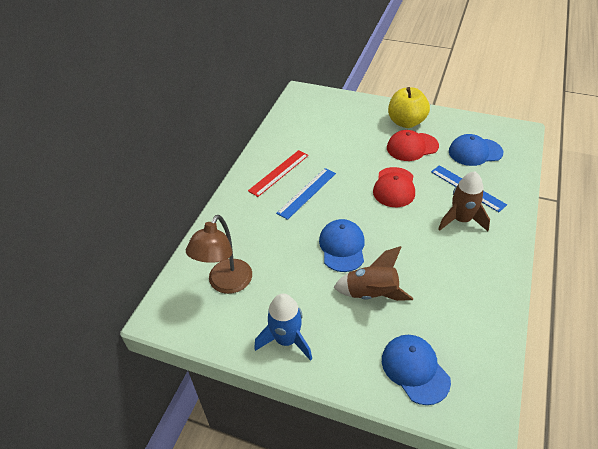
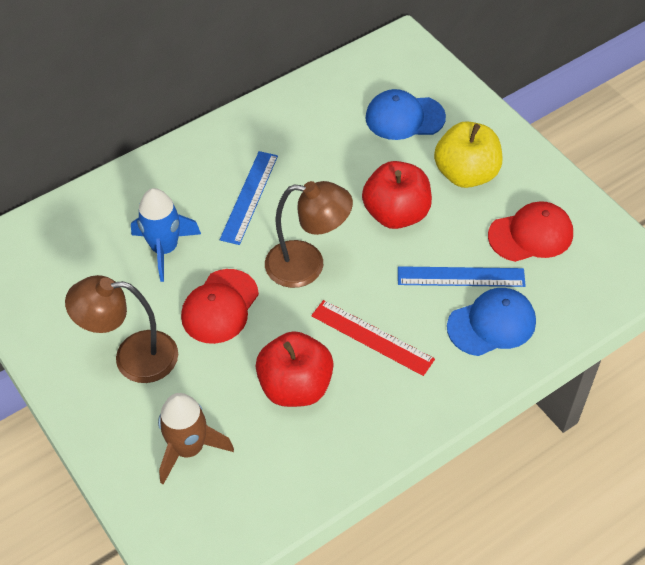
blue cap: [319,219,365,272] [382,335,451,405] [449,134,503,166] = 3 -> [365,89,446,140] [447,288,536,356] = 2
brown lamp: [186,215,252,294] = 1 -> [65,275,178,383] [265,181,353,288] = 2
brown rocket: [333,246,413,301] [438,171,490,231] = 2 -> [158,393,234,484] = 1
red apple: none = 0 -> [255,331,334,407] [362,161,432,229] = 2

